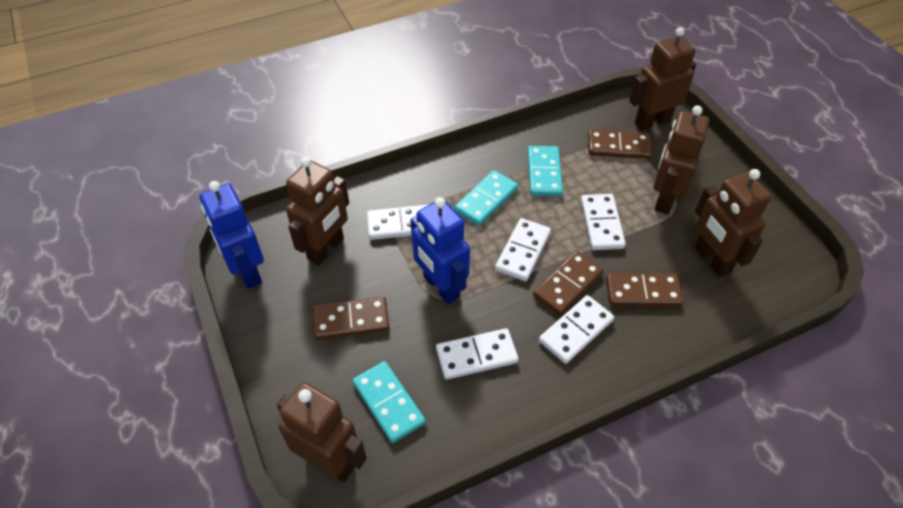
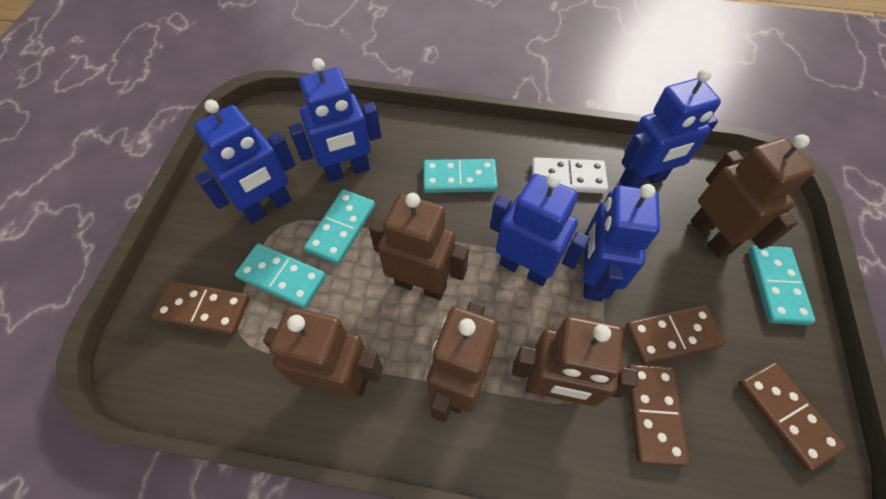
blue robot: [199,181,264,289] [410,197,470,304] = 2 -> [194,100,296,224] [289,58,381,182] [490,173,590,286] [583,184,660,301] [620,68,721,188] = 5
turquoise domino: [353,361,426,443] [455,170,518,226] [528,146,563,196] = 3 -> [235,244,326,309] [304,189,375,265] [423,159,498,193] [748,245,816,325] = 4
white domino: [367,204,430,240] [436,328,519,380] [495,218,551,281] [539,295,614,364] [581,194,626,250] = 5 -> [532,157,608,193] = 1

